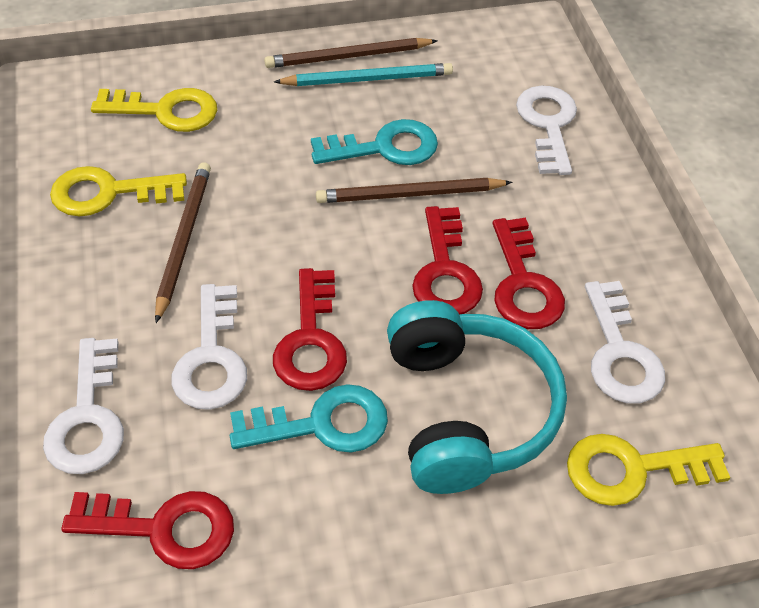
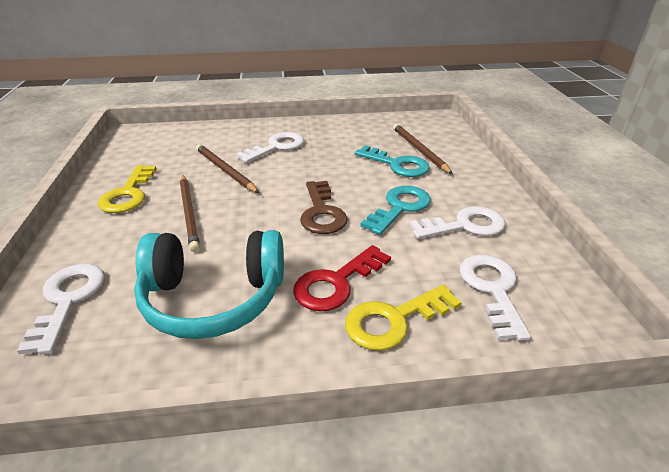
brown key: none = 0 -> [300,181,348,234] = 1
red key: [61,491,234,569] [273,268,347,391] [412,206,483,315] [493,218,565,329] = 4 -> [293,245,391,311] = 1
turquoise pencil: [274,63,453,86] = 1 -> none = 0
yellow key: [50,166,187,216] [91,88,217,132] [567,434,730,506] = 3 -> [98,165,157,213] [345,285,462,351] = 2

